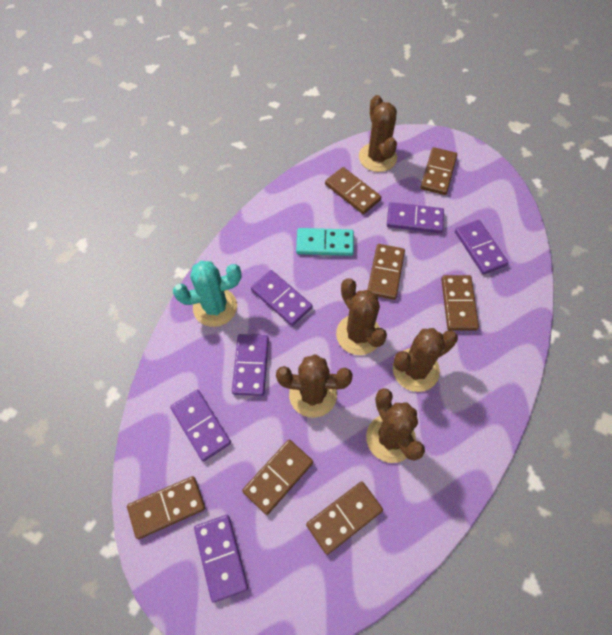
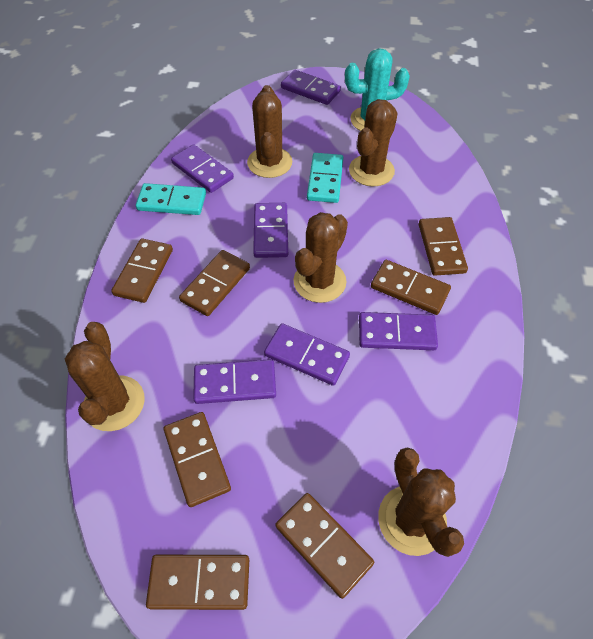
turquoise domino: [296,228,354,256] = 1 -> [136,183,206,215] [307,153,343,203] = 2

